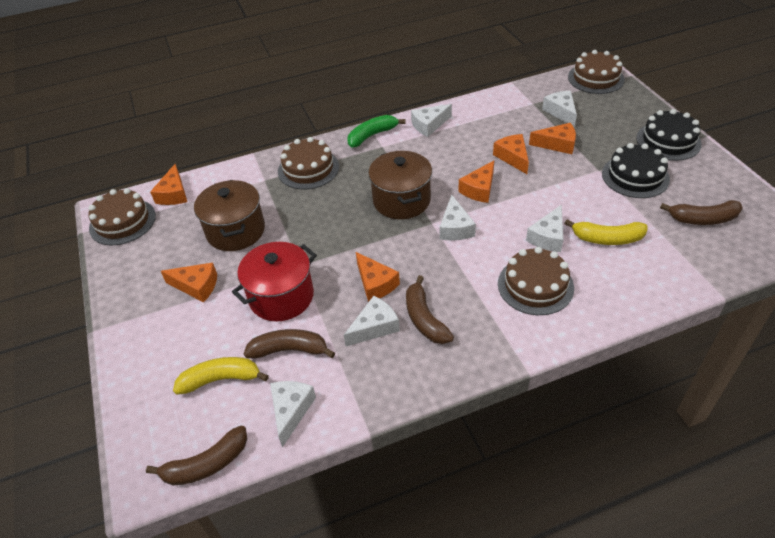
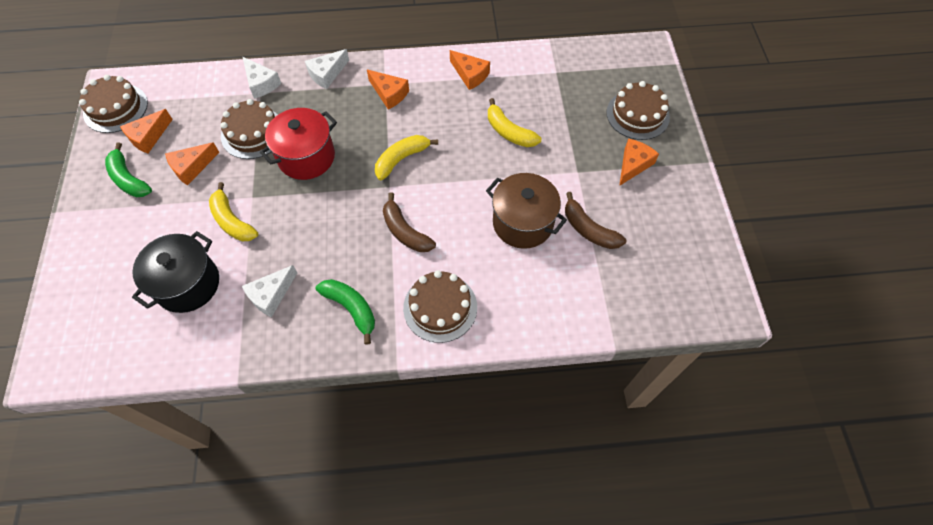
black cake: [602,143,670,198] [636,109,702,161] = 2 -> none = 0
black pot: none = 0 -> [132,231,219,313] = 1
brown banana: [146,426,247,486] [244,329,335,359] [406,275,454,344] [660,200,743,225] = 4 -> [383,192,436,252] [565,192,626,249] = 2
brown pot: [194,180,265,251] [368,151,432,219] = 2 -> [486,173,567,249] = 1
green banana: [347,115,406,148] = 1 -> [105,143,152,197] [316,279,375,345] = 2
orange cheese: [150,164,187,205] [161,262,217,302] [356,252,400,302] [458,161,494,203] [493,134,529,174] [529,123,576,154] = 6 -> [120,109,173,154] [165,142,220,186] [367,69,409,109] [450,50,490,90] [619,138,659,186] = 5
white cheese: [270,381,316,447] [344,296,400,346] [411,104,452,137] [439,194,476,240] [526,205,564,252] [542,91,577,127] = 6 -> [242,265,297,317] [243,57,281,99] [305,49,349,89] = 3
yellow banana: [173,357,269,395] [564,219,648,245] = 2 -> [209,182,258,242] [375,135,438,180] [488,98,541,147] = 3

